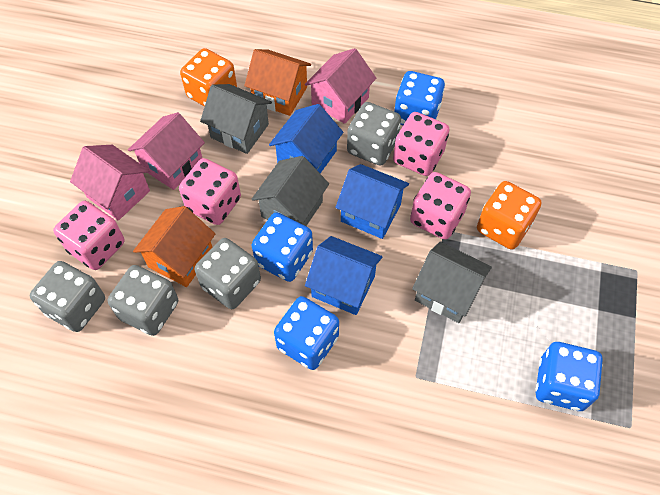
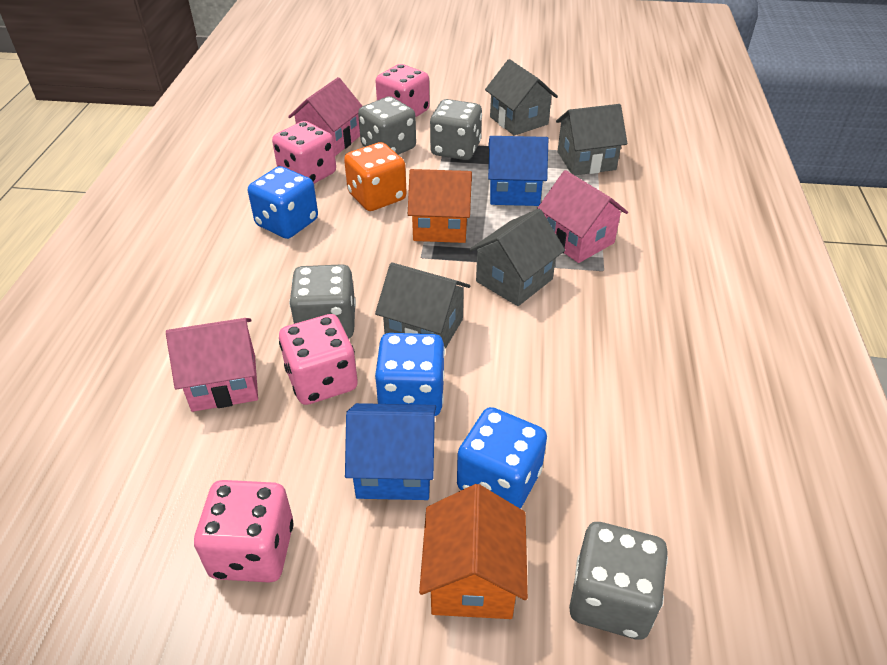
blue dice: [252,212,313,282] [274,296,339,370] [394,71,445,125] [536,342,603,411] = 4 -> [248,166,318,239] [375,333,445,416] [457,407,547,509] = 3
blue house: [269,104,343,173] [305,236,383,315] [336,164,409,239] = 3 -> [345,403,436,500] [488,136,548,206] = 2
grey house: [200,84,272,154] [252,156,329,226] [412,242,492,323] = 3 -> [375,262,470,349] [469,209,565,306] [485,59,558,136] [556,104,627,175] = 4
orange dice: [180,48,237,107] [477,181,541,250] = 2 -> [344,142,407,211] = 1

